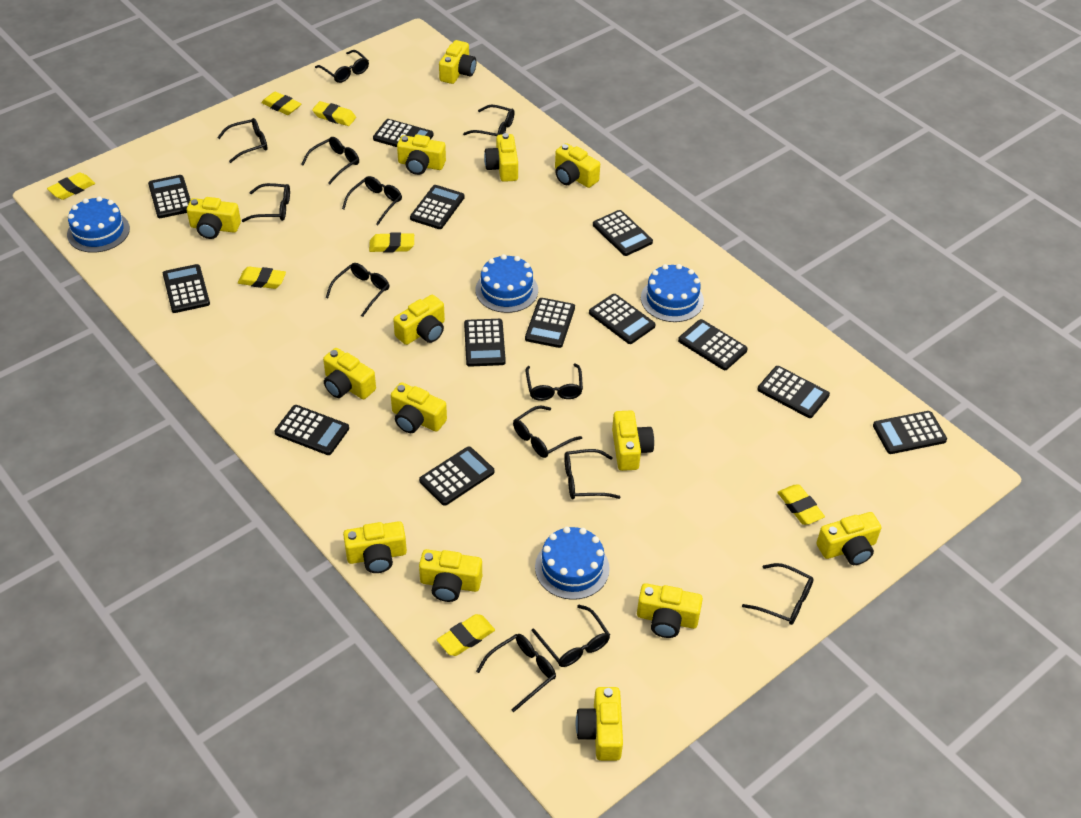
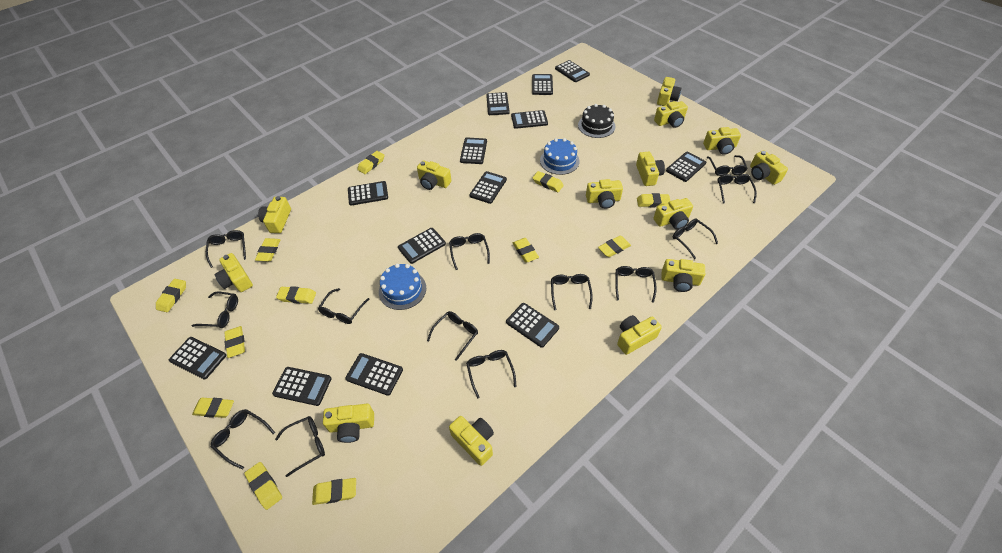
black cake: none = 0 -> [578,104,616,138] = 1
blue cake: [67,196,130,253] [475,254,538,313] [535,527,610,600] [641,264,704,322] = 4 -> [379,264,426,310] [540,138,580,175] = 2
yellow eraser: [47,173,95,200] [238,266,286,289] [261,92,301,115] [312,101,356,126] [369,232,414,253] [437,614,495,656] [777,484,825,525] = 7 -> [156,279,186,312] [192,398,234,418] [224,326,245,358] [244,462,282,510] [255,238,281,261] [276,286,316,304] [312,478,356,505] [357,151,385,174] [513,238,539,263] [533,171,564,192] [598,236,631,257] [637,193,671,207] = 12

